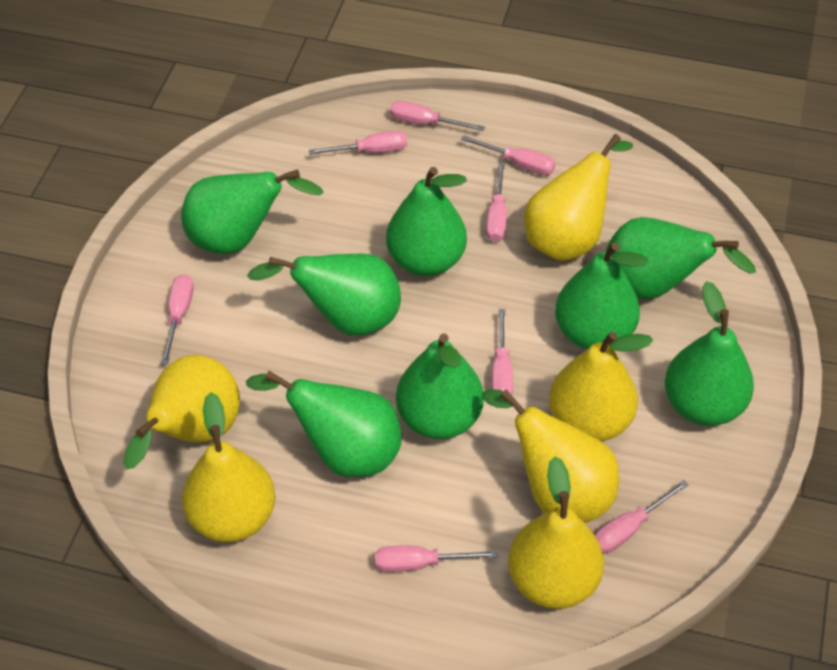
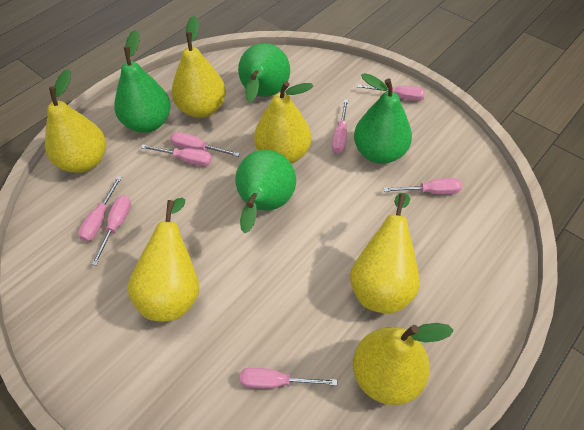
green pear: [181,169,324,254] [246,371,401,477] [247,253,401,336] [386,167,467,276] [396,333,484,439] [555,242,648,349] [606,217,756,299] [665,281,754,426] = 8 -> [114,30,171,133] [235,150,296,233] [238,43,290,102] [354,73,412,164] = 4

